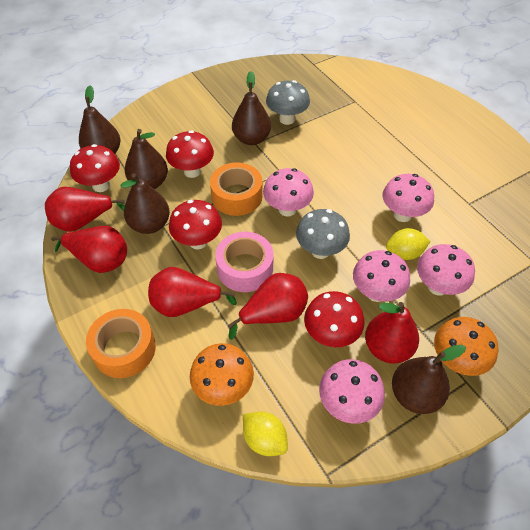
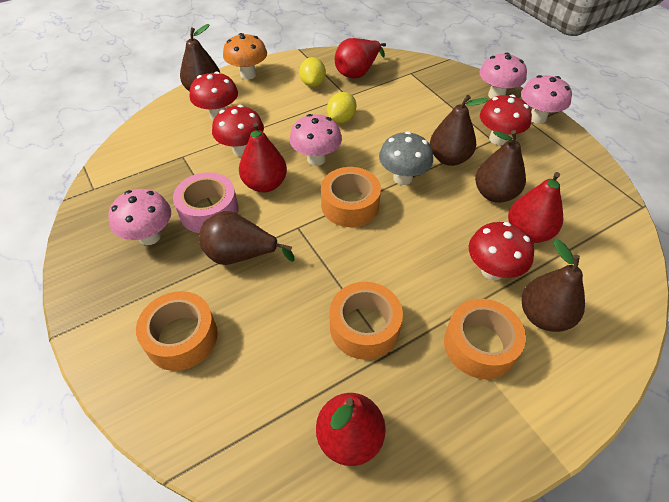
grey mushroom: [266,80,310,125] [296,209,350,259] = 2 -> [379,131,433,185] = 1
orange mushroom: [190,343,254,406] [434,317,498,376] = 2 -> [223,33,267,80] = 1
orange tape: [86,309,156,378] [210,162,263,216] = 2 -> [136,291,218,371] [321,167,381,227] [330,282,403,360] [444,299,526,379] = 4
pink mushroom: [263,168,314,217] [319,359,385,424] [353,250,410,302] [383,174,434,222] [417,244,475,296] = 5 -> [108,189,171,245] [290,114,342,166] [479,53,527,98] [521,75,572,124] = 4
red pear: [45,187,125,232] [51,226,127,273] [148,267,237,317] [227,273,308,340] [365,302,419,364] = 5 -> [239,122,287,193] [316,393,386,466] [335,38,386,79] [508,172,563,243] = 4

